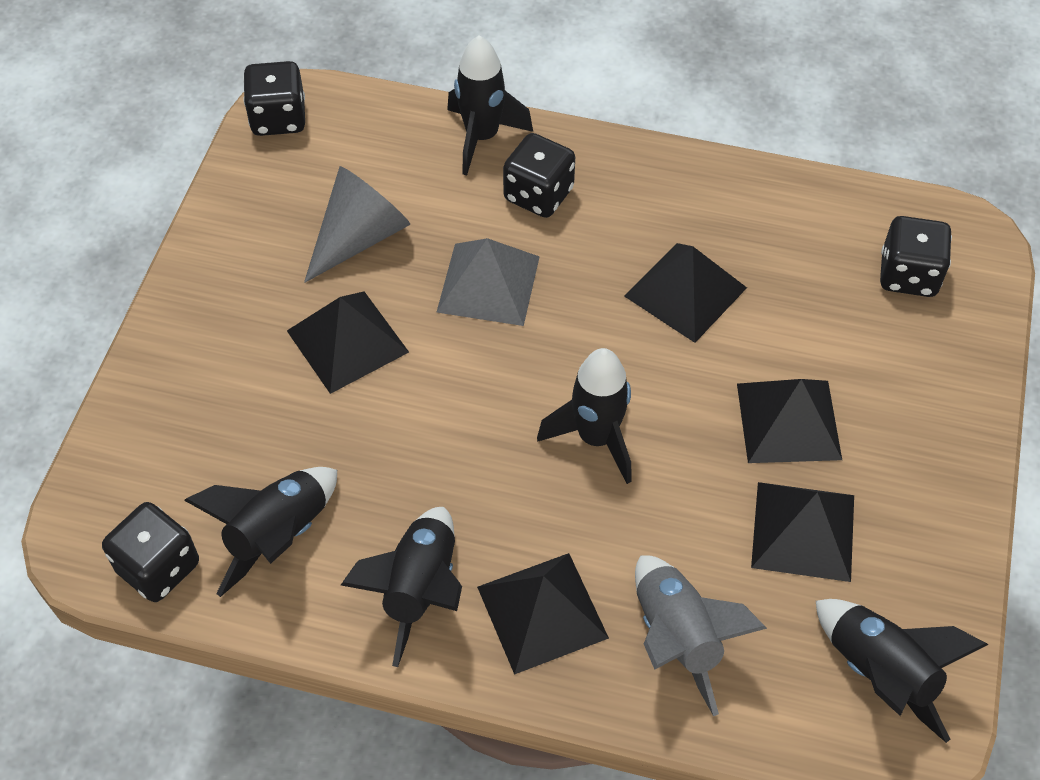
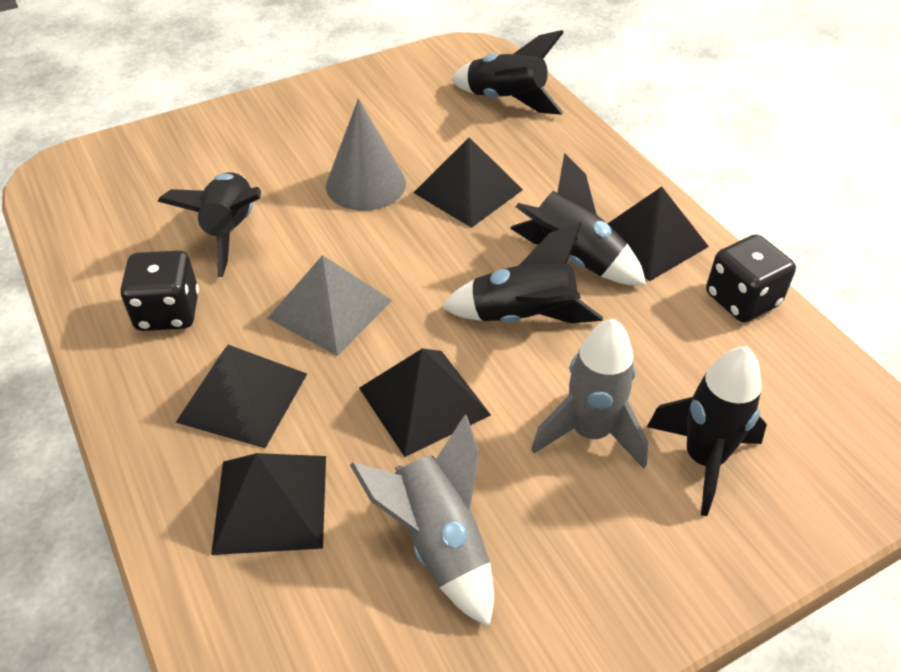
black dice: [102,502,199,602] [243,61,305,136] [503,133,575,218] [880,216,952,297] = 4 -> [120,250,199,331] [706,234,796,322] = 2
grey rocket: [635,555,767,716] = 1 -> [350,415,494,627] [531,318,649,469] = 2

